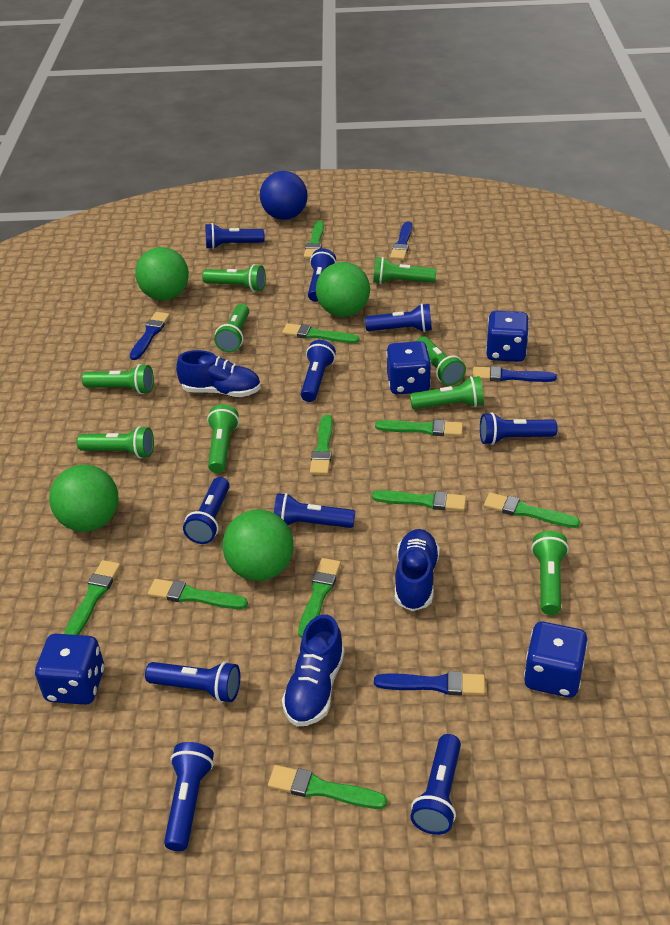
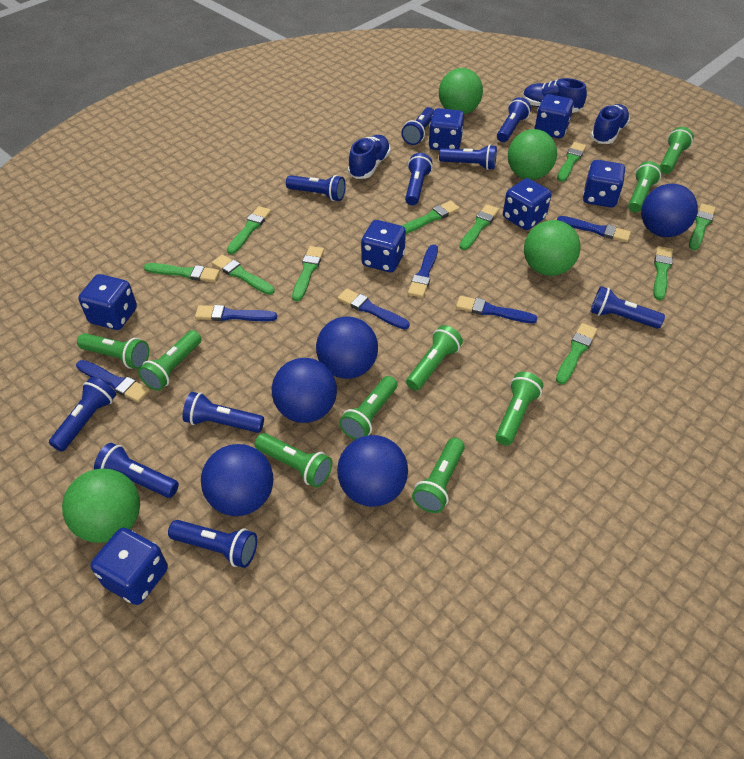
blue ball: [260,171,308,220] = 1 -> [201,444,273,516] [272,358,337,423] [316,316,378,379] [337,435,408,507] [641,184,698,237] = 5
blue brush: [130,312,170,360] [374,671,485,695] [390,221,412,260] [473,366,557,382] = 4 -> [76,360,150,402] [195,305,277,321] [338,288,410,330] [408,244,438,298] [456,296,538,323] [557,216,631,242] = 6
blue dice: [35,634,104,705] [386,341,431,394] [486,311,529,362] [524,622,588,697] = 4 -> [78,274,137,330] [90,528,168,605] [361,220,406,272] [428,108,464,150] [503,178,552,230] [535,94,574,138] [583,160,625,208] = 7

